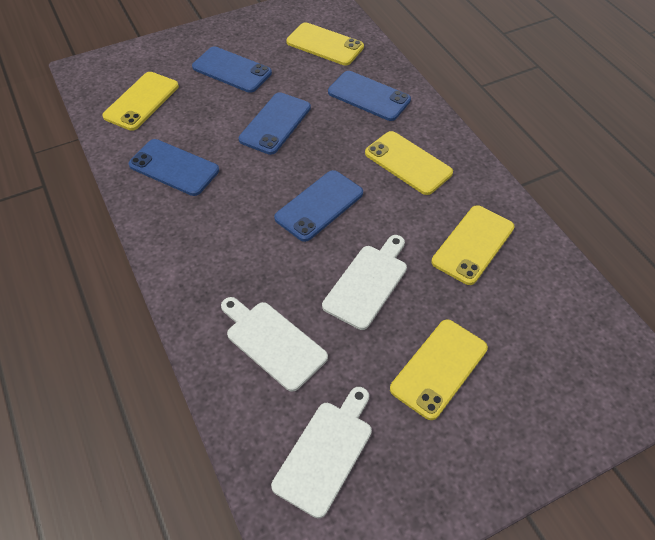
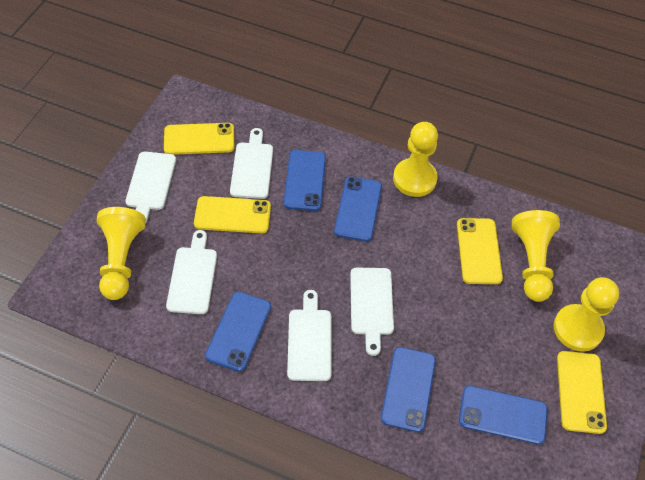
white cutting board: [221,297,328,392] [271,387,372,518] [322,235,407,330] = 3 -> [125,152,176,224] [166,230,217,314] [230,128,273,199] [287,290,331,381] [350,268,394,356] = 5
yellow pawn: none = 0 -> [97,207,146,300] [393,122,438,197] [512,210,560,302] [554,277,619,352] = 4
yellow phone: [102,72,179,131] [286,22,364,65] [365,131,453,195] [390,319,488,420] [431,205,514,285] = 5 -> [164,123,234,155] [194,196,271,233] [457,218,503,284] [557,351,607,434] = 4

